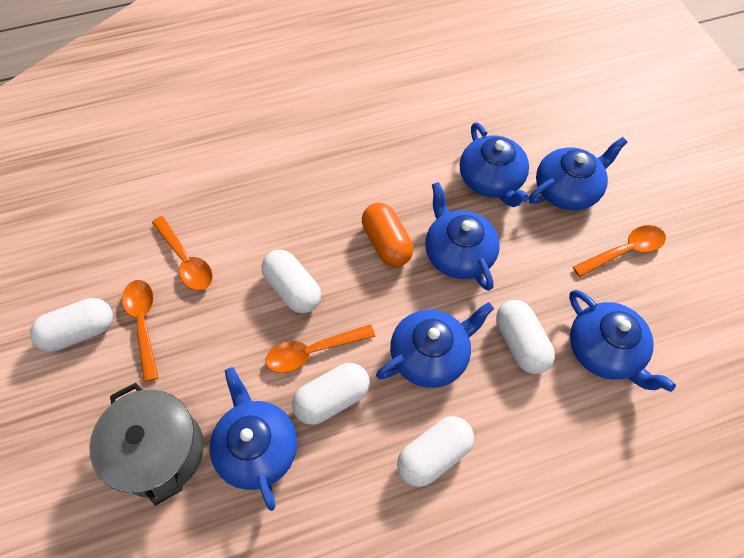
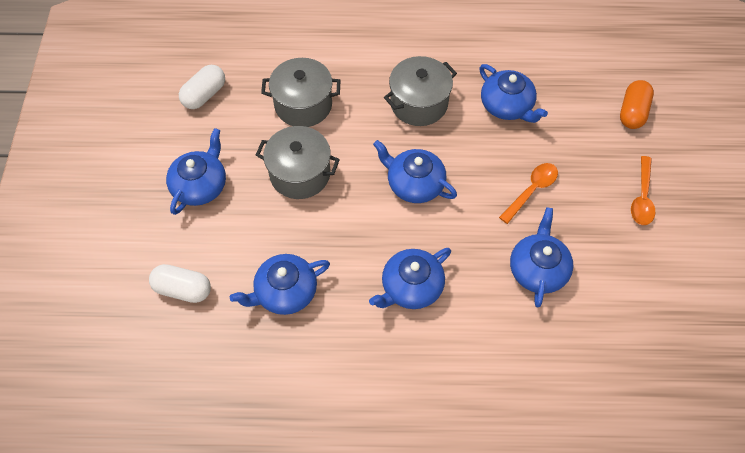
grey pot: [89,383,204,506] = 1 -> [256,126,340,199] [261,58,340,127] [384,56,457,126] = 3
orange spoon: [122,280,159,382] [152,216,213,291] [266,324,375,373] [573,225,666,277] = 4 -> [499,163,558,224] [631,156,655,225] = 2
white capsule: [30,298,113,352] [261,250,321,313] [292,363,370,425] [397,416,474,487] [496,300,555,374] = 5 -> [149,264,211,303] [179,65,225,109] = 2

